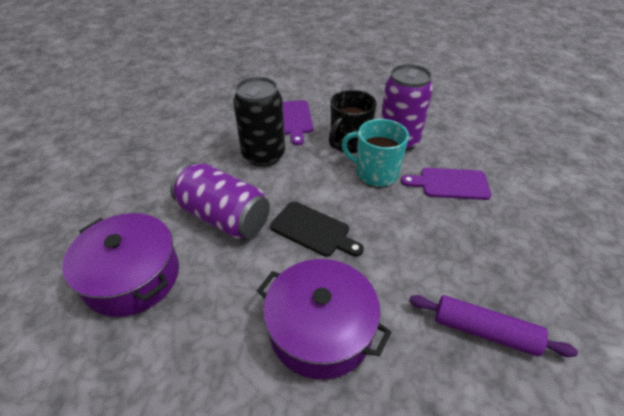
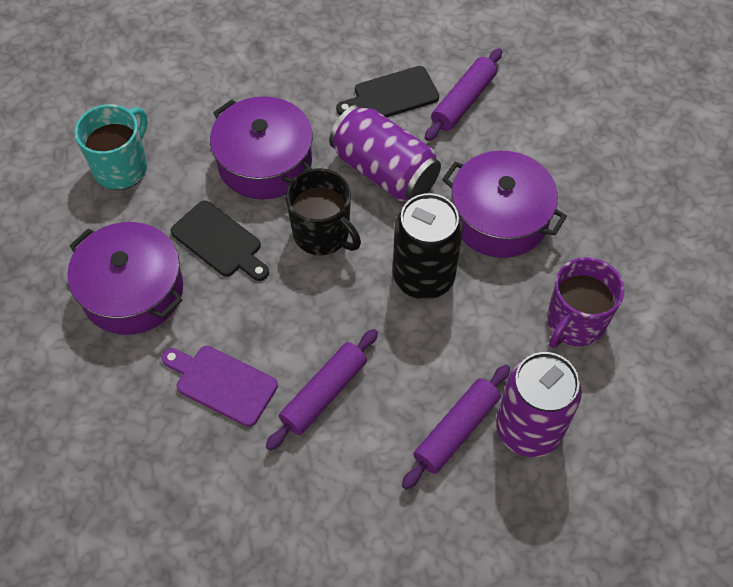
black cutting board: [270,201,364,257] = 1 -> [170,200,269,281] [336,66,439,117] = 2
purple cutting board: [283,100,313,145] [401,168,491,200] = 2 -> [162,346,278,427] = 1
purple mug: none = 0 -> [547,257,624,348] = 1
purple pot: [62,213,179,317] [257,259,391,380] = 2 -> [67,222,183,335] [210,96,313,200] [442,151,567,258] = 3
purple rolling pin: [409,295,578,357] = 1 -> [266,329,378,451] [402,365,510,490] [425,48,502,141] = 3

